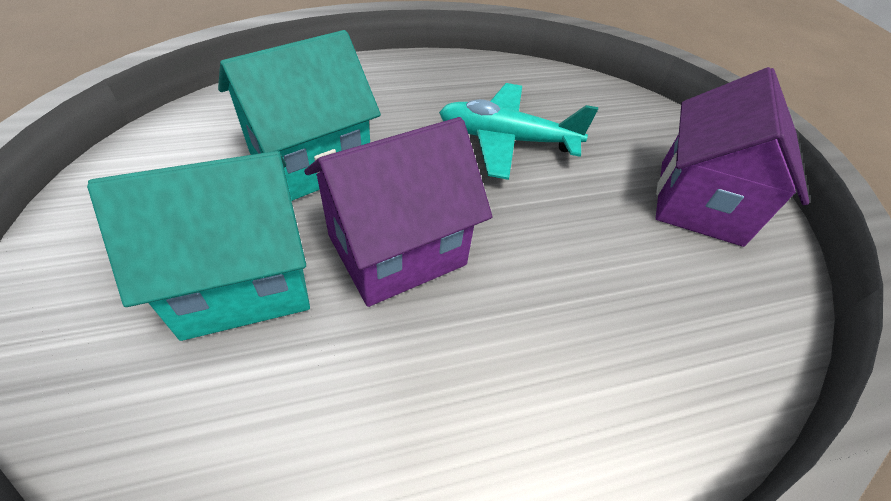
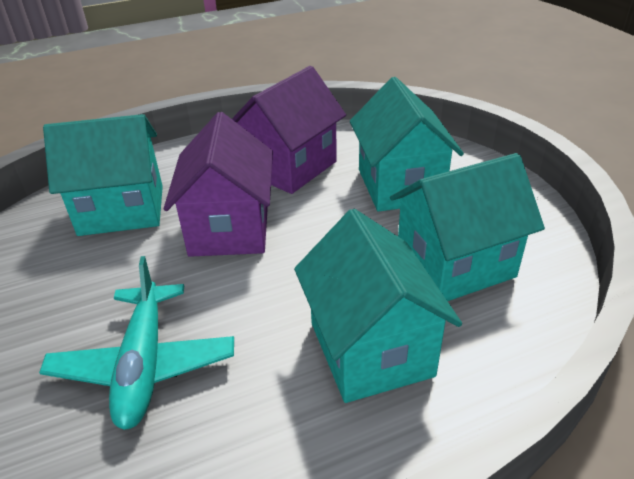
turquoise house: [87,151,310,341] [218,30,381,201] = 2 -> [43,114,163,236] [294,209,462,403] [350,77,464,212] [390,153,545,301] = 4

